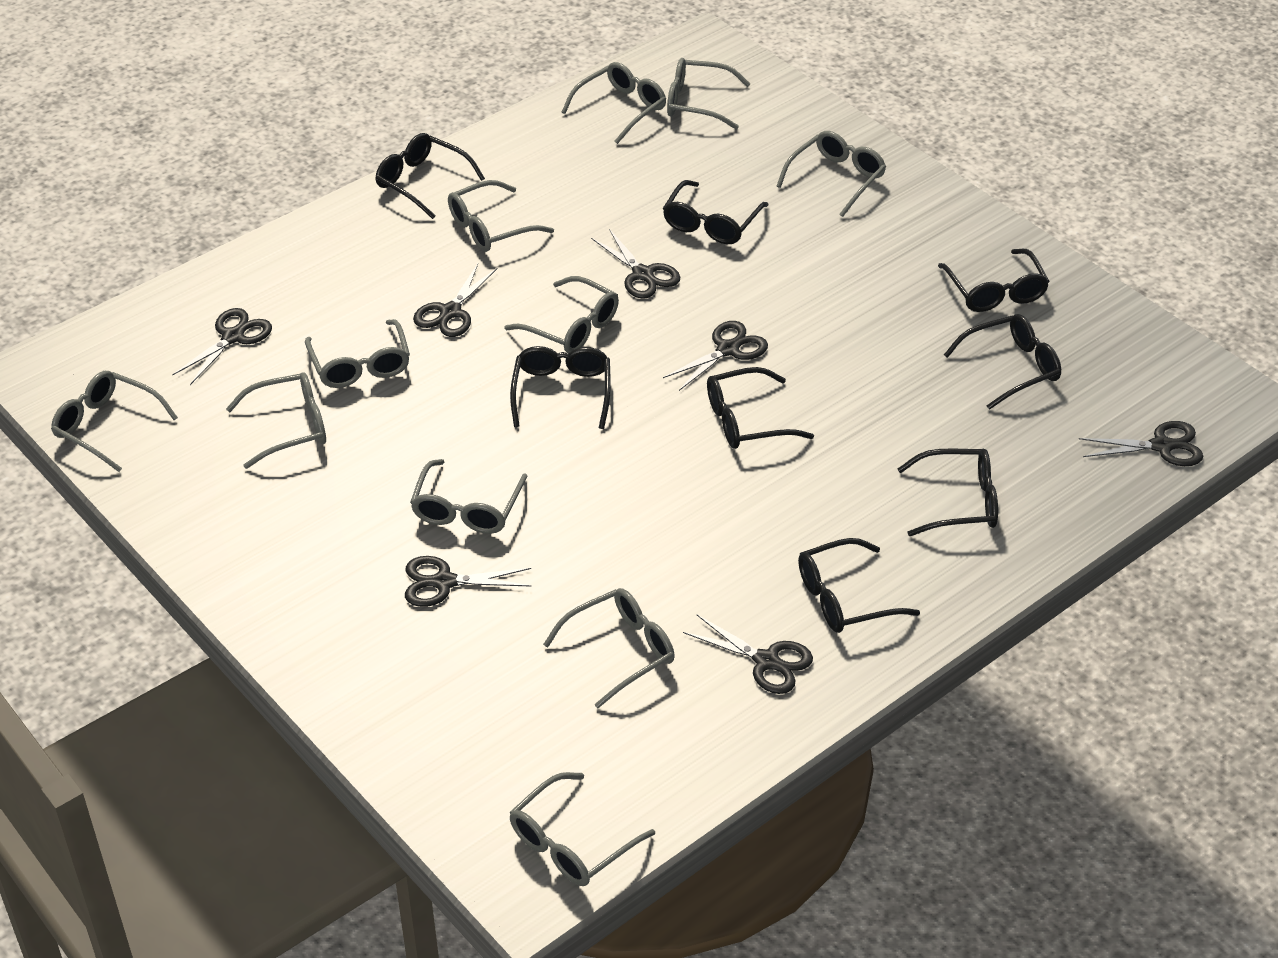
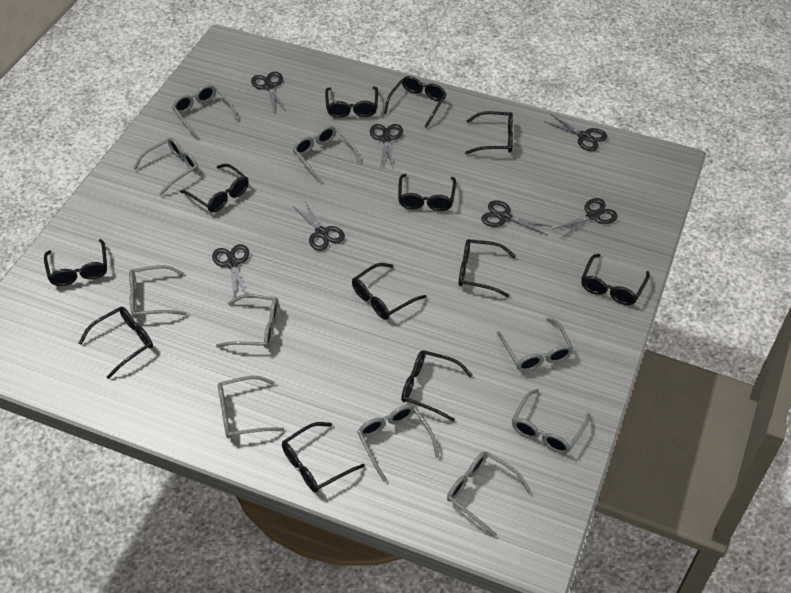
black glasses: [375,133,485,219] [510,346,611,429] [663,180,769,244] [707,367,814,449] [798,538,920,633] [898,449,998,536] [938,249,1050,312] [944,314,1061,410] = 8 -> [44,239,107,286] [79,307,153,379] [180,164,249,212] [282,422,365,493] [325,87,378,118] [352,263,427,319] [384,76,446,128] [398,174,456,211] [401,350,473,422] [459,239,516,297] [465,111,513,154] [581,254,650,305] = 12
grey glasses: [51,371,178,472] [226,372,326,469] [305,319,410,388] [410,459,528,534] [448,180,554,252] [504,276,619,353] [509,772,655,886] [543,588,675,708] [562,62,666,144] [667,58,750,130] [777,131,886,217] = 11 -> [129,265,187,318] [133,137,198,196] [172,85,238,139] [216,294,279,349] [218,376,284,438] [292,126,360,183] [358,405,439,482] [447,451,531,537] [497,318,573,371] [512,389,590,454] = 10

